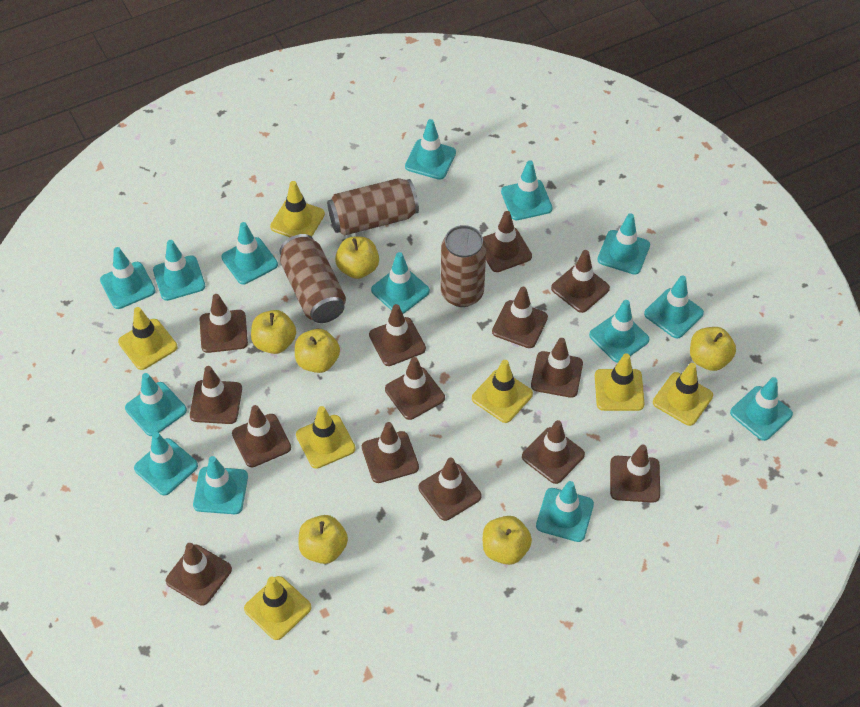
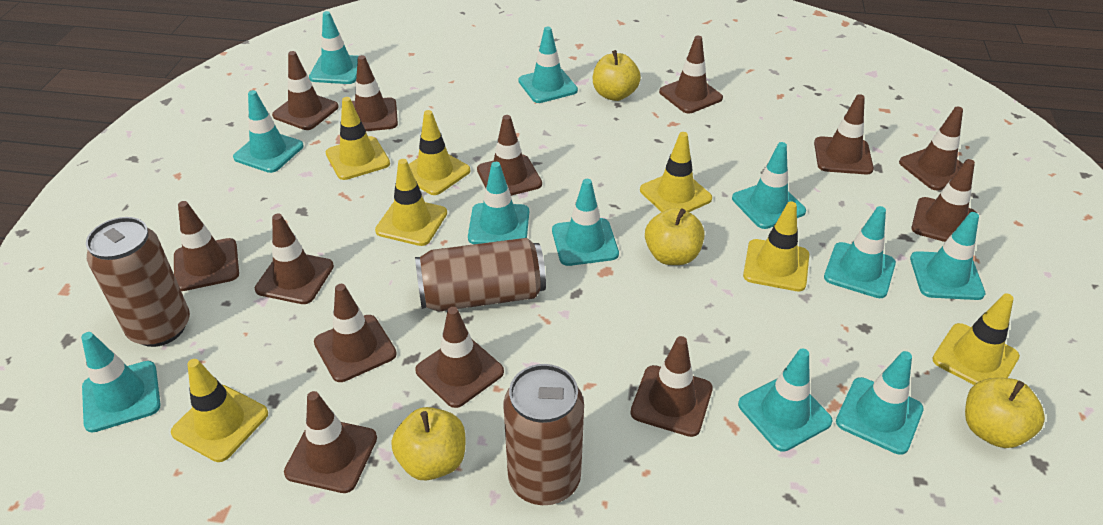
brown traffic cone: [166,543,232,606] [190,366,242,424] [200,294,248,353] [232,405,291,467] [362,422,419,483] [369,304,426,366] [385,357,445,420] [418,458,482,521] [483,211,532,272] [492,287,548,348] [522,420,585,484] [531,338,583,398] [551,250,610,313] [610,444,660,502] = 14 -> [174,201,239,291] [255,214,334,304] [272,51,339,130] [284,391,377,493] [314,284,397,382] [352,55,398,131] [415,307,504,408] [477,115,542,196] [630,336,713,437] [659,36,723,114] [814,94,874,174] [899,106,963,190] [911,159,977,242] = 13
turquoise traffic cone: [100,247,156,309] [125,373,187,436] [134,432,198,496] [153,240,205,301] [193,456,248,514] [222,222,278,284] [371,252,430,314] [405,119,456,180] [501,160,552,220] [536,481,594,542] [589,300,649,363] [598,213,650,275] [644,275,704,339] [730,377,793,441] = 14 -> [81,332,161,433] [233,90,304,173] [309,11,358,84] [468,162,529,244] [518,27,578,103] [552,179,619,266] [732,142,806,229] [738,349,833,452] [824,206,896,298] [836,351,924,455] [910,212,985,300] = 11
yellow apple: [251,310,296,354] [295,329,340,373] [298,515,348,564] [335,237,379,279] [483,516,532,565] [690,327,736,371] = 6 -> [391,407,465,480] [593,50,641,101] [645,208,705,265] [965,378,1045,448] = 4

